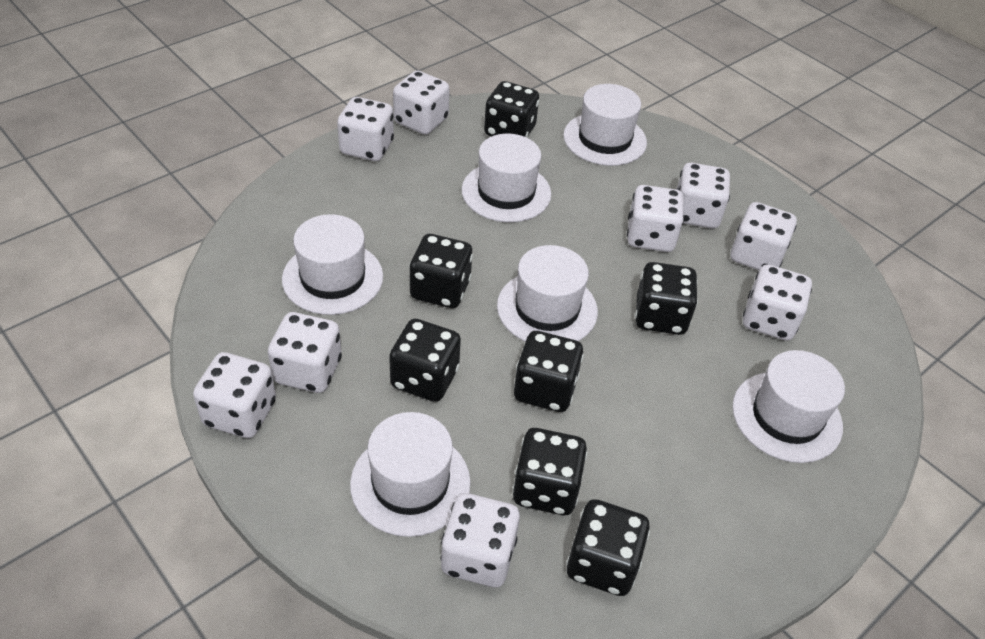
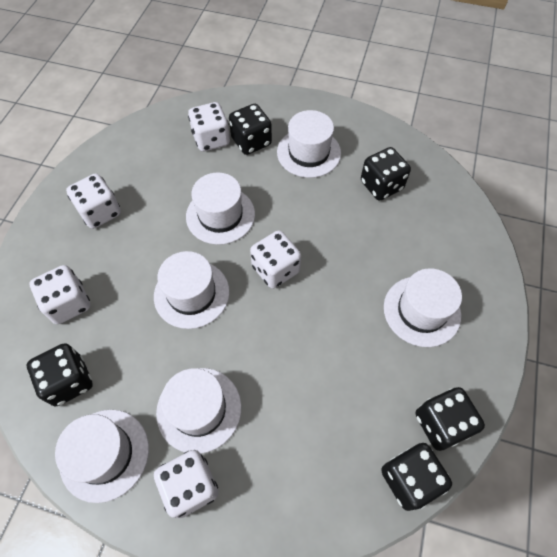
black dice: [389,319,461,402] [409,234,473,308] [484,81,539,138] [512,428,587,515] [514,331,584,412] [567,499,650,596] [635,262,698,335] = 7 -> [27,343,93,406] [229,104,272,155] [361,147,411,201] [381,443,452,511] [416,387,485,451] = 5
white dice: [193,352,276,438] [268,312,342,393] [337,97,394,161] [393,71,450,135] [440,493,520,587] [627,185,684,252] [676,163,730,229] [731,202,797,270] [743,264,812,341] = 9 -> [30,265,91,324] [66,173,121,229] [154,450,219,518] [188,102,230,152] [250,230,301,289] = 5

